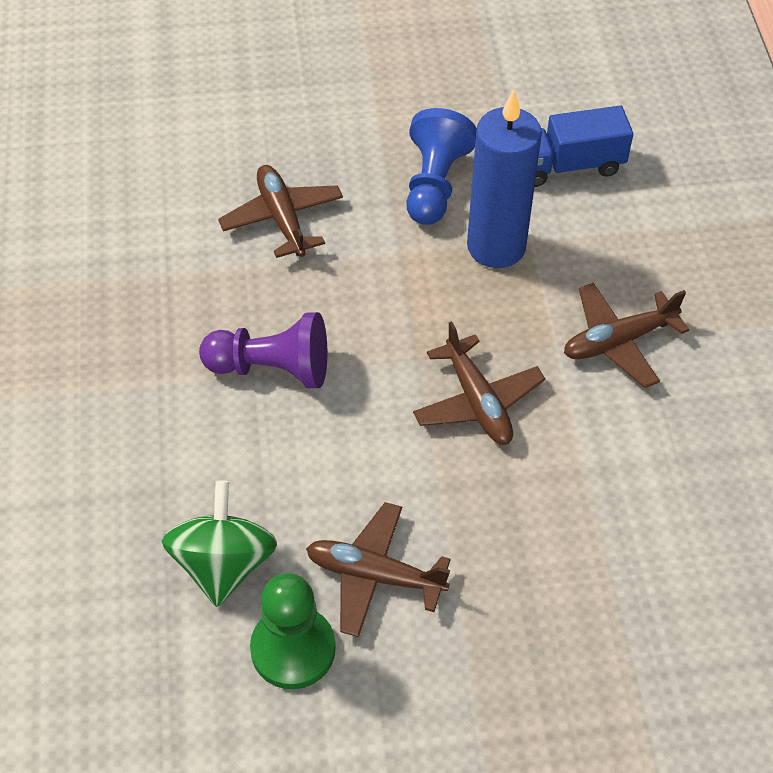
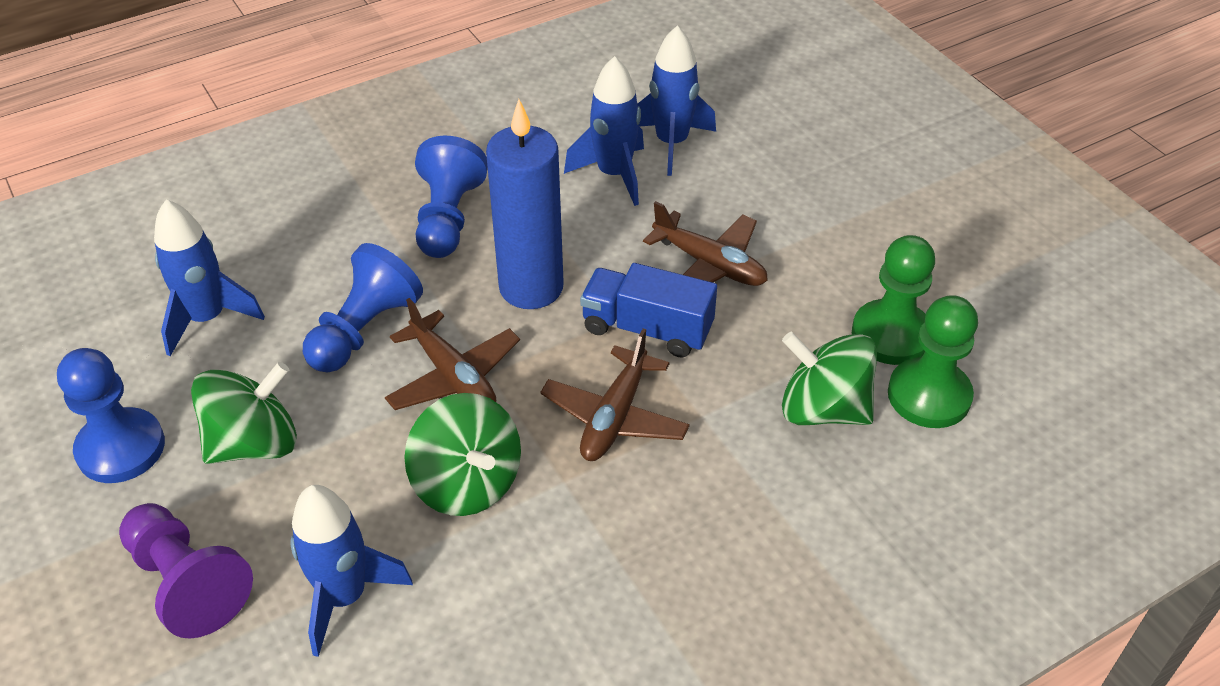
blue pawn: [406,108,477,225] = 1 -> [57,348,165,483] [303,243,423,373] [415,136,488,258] = 3
blue rocket: none = 0 -> [154,200,265,356] [291,485,413,657] [564,56,644,206] [637,25,716,176] = 4
brown plane: [218,165,343,258] [306,502,451,637] [413,321,545,445] [564,283,689,388] = 4 -> [385,298,520,410] [540,328,690,461] [643,201,768,286] = 3
green pawn: [250,573,335,689] = 1 -> [852,235,935,365] [888,295,978,428] = 2
green spinning top: [162,480,277,607] = 1 -> [191,362,297,464] [404,393,521,516] [782,332,877,425] = 3

